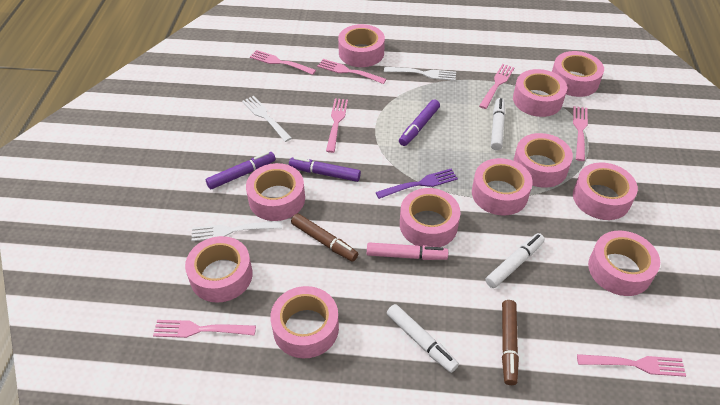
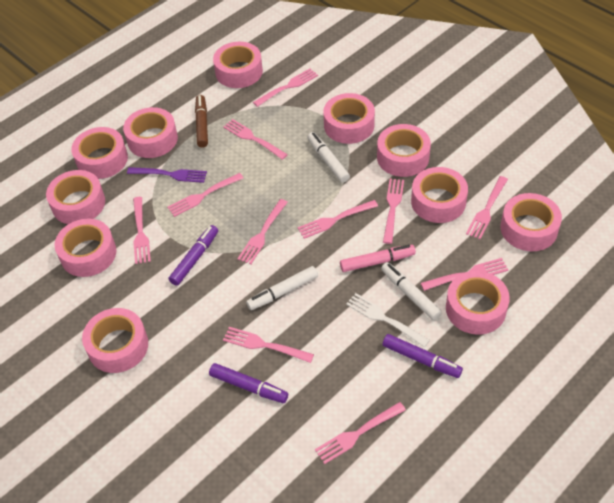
brown marker: [291,213,358,262] [502,300,519,385] = 2 -> [195,95,208,148] = 1
pink fork: [153,320,256,338] [250,50,316,75] [317,59,386,84] [326,99,348,153] [479,64,514,109] [573,106,588,161] [577,354,686,377] = 7 -> [133,197,151,264] [167,173,243,217] [223,119,288,160] [223,327,314,363] [237,199,288,264] [253,69,318,107] [298,200,378,239] [315,402,406,464] [383,178,404,244] [421,258,508,291] [466,176,508,239] = 11
white fork: [191,221,282,241] [242,96,292,142] [384,67,456,81] = 3 -> [346,293,430,347] = 1

